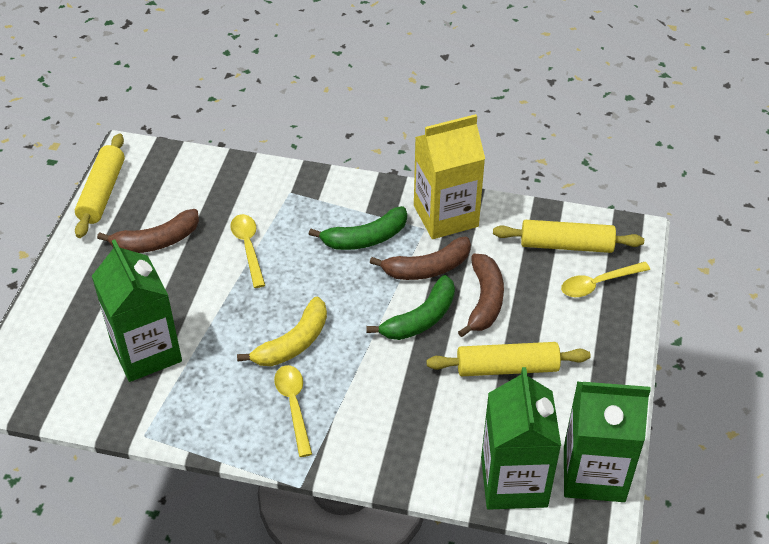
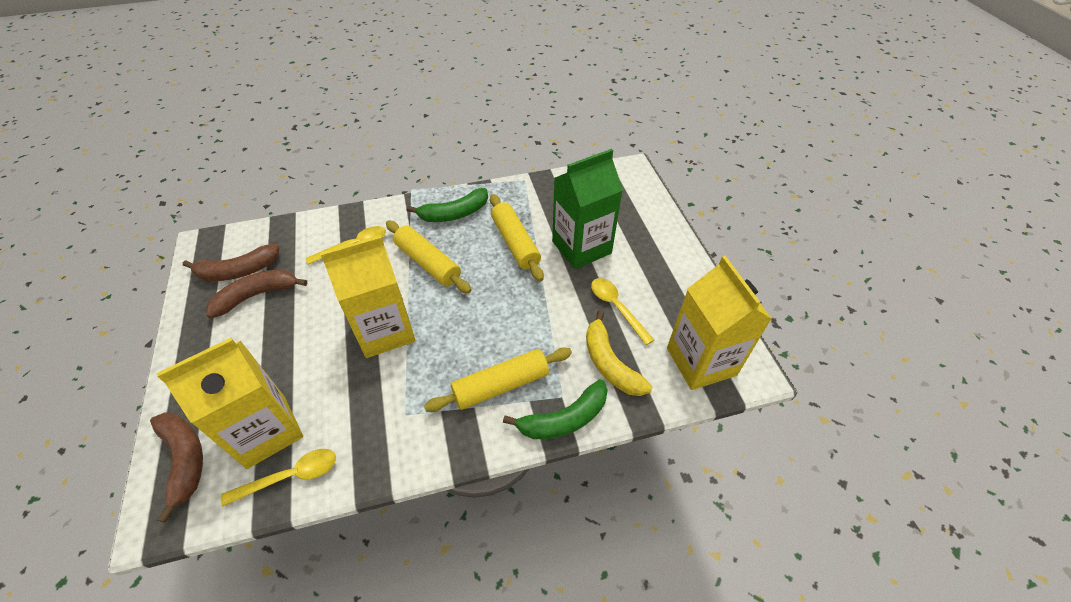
green carton: [92,239,182,382] [481,367,561,510] [564,382,651,502] = 3 -> [552,149,623,269] = 1
yellow carton: [414,114,485,239] = 1 -> [156,338,303,469] [320,235,416,358] [667,256,772,390] = 3

